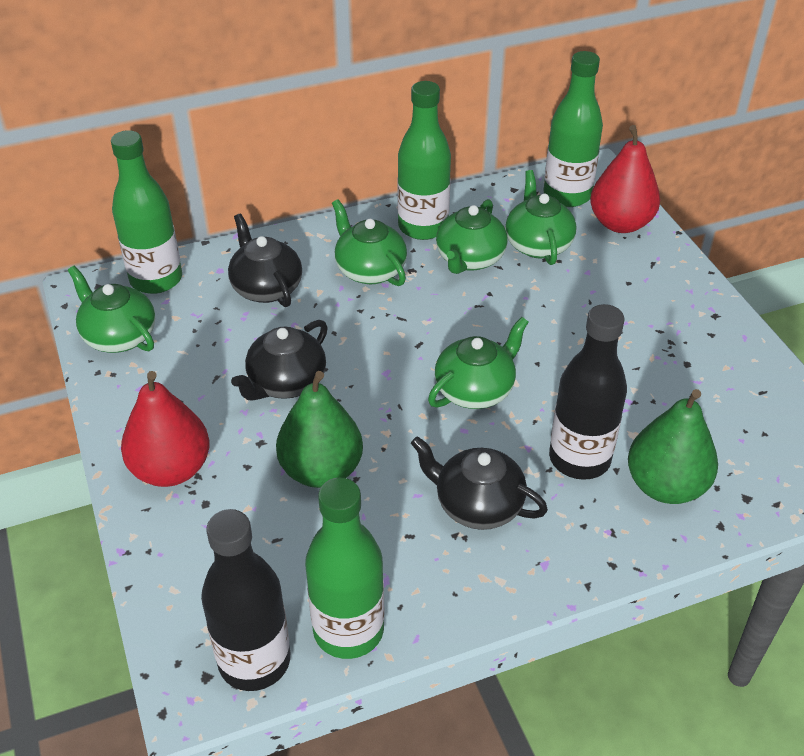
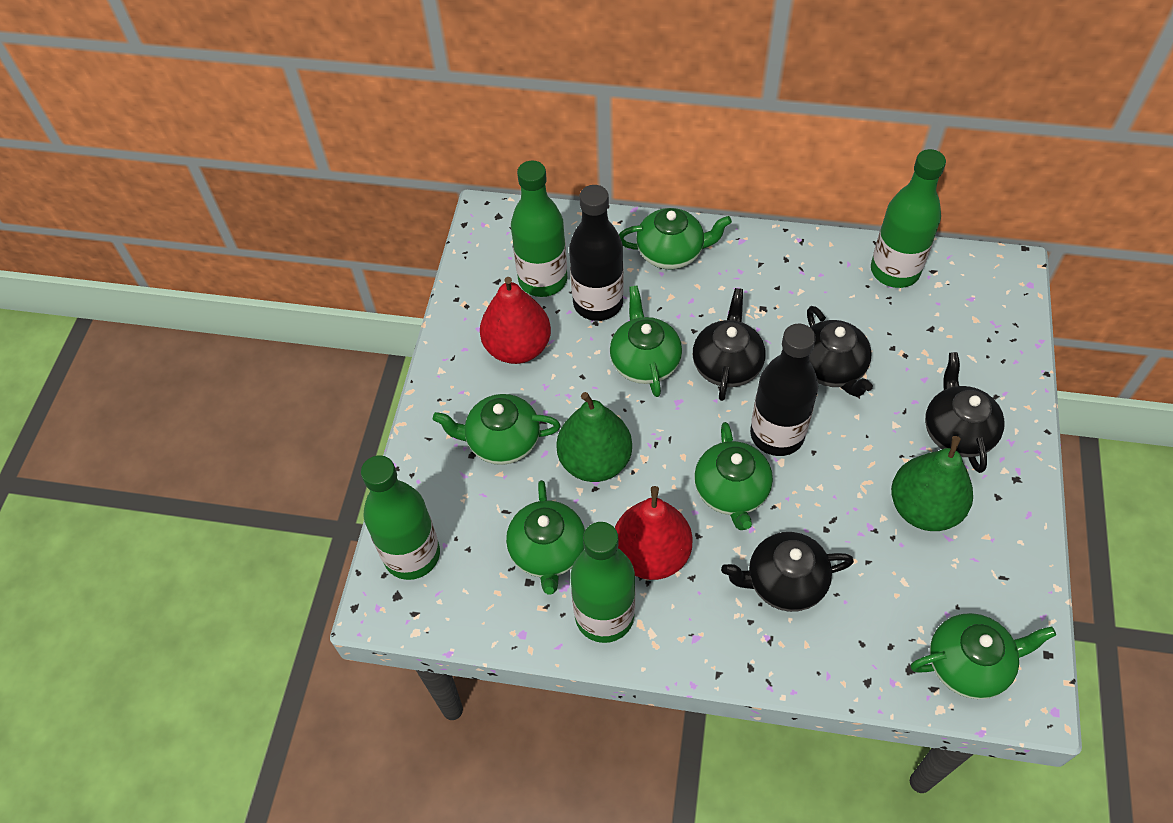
black teapot: [228,214,302,307] [231,320,328,401] [411,436,548,530] = 3 -> [693,288,765,401] [721,532,854,612] [807,306,873,397] [925,352,1005,473] = 4
green teapot: [68,266,155,353] [332,199,407,286] [428,317,529,409] [436,199,507,274] [505,170,576,265] = 5 -> [433,394,560,465] [506,480,585,595] [610,286,682,397] [619,208,732,270] [694,422,773,530] [910,613,1056,699] = 6

